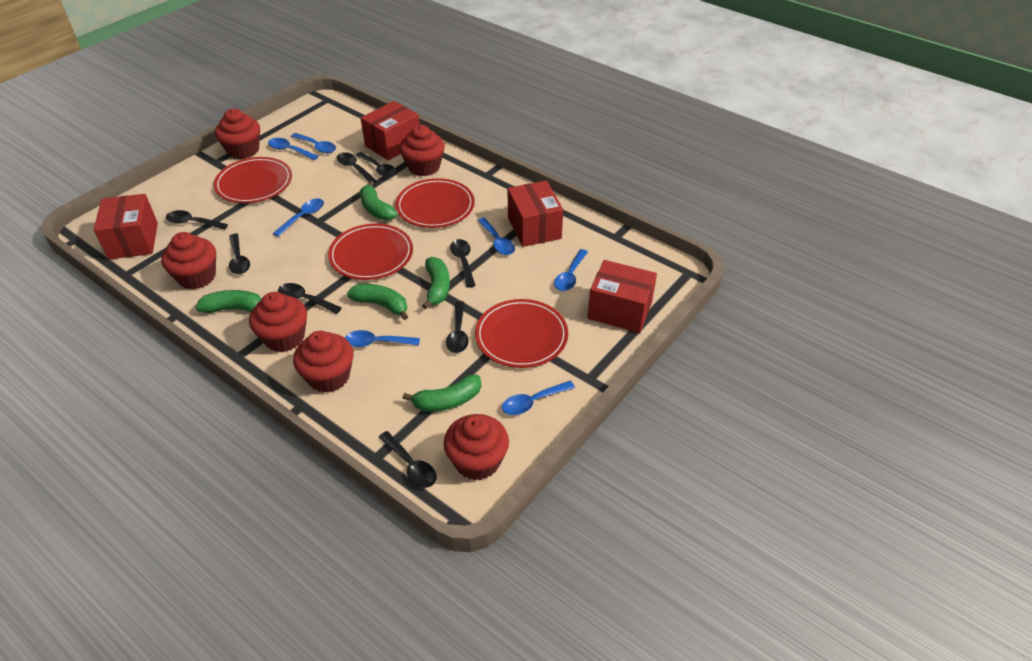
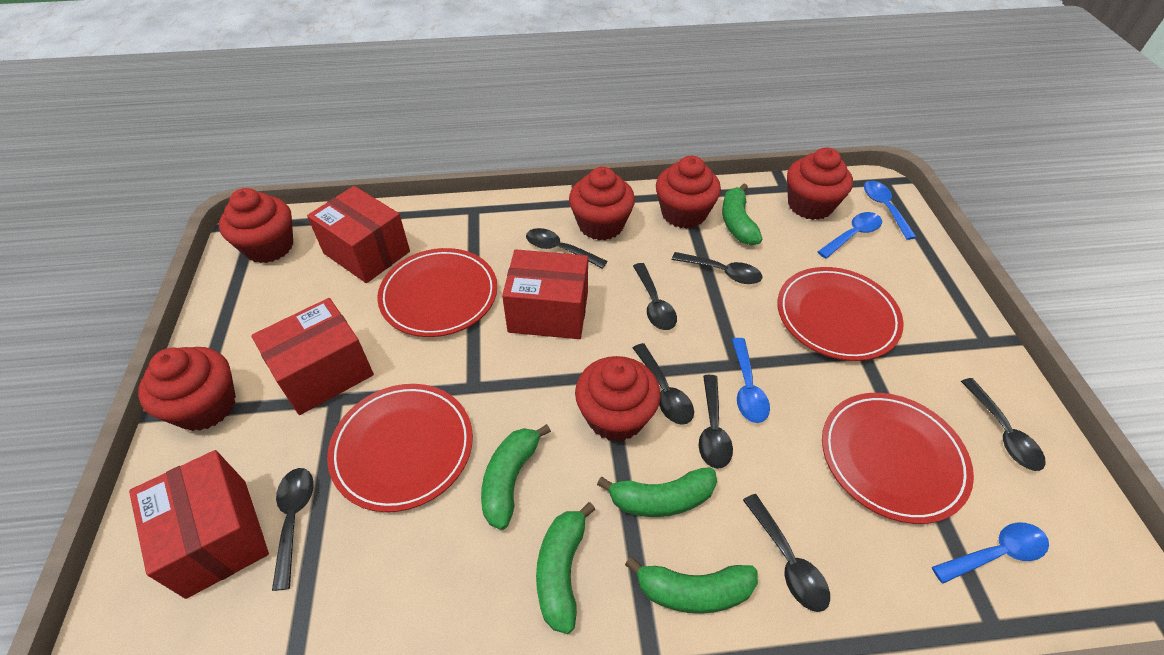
blue spoon: [268,138,318,160] [273,198,324,237] [291,133,336,153] [345,330,420,347] [478,218,515,255] [502,381,575,415] [554,249,588,291] = 7 -> [732,338,770,423] [818,212,882,258] [864,181,916,240] [932,522,1049,584] = 4

